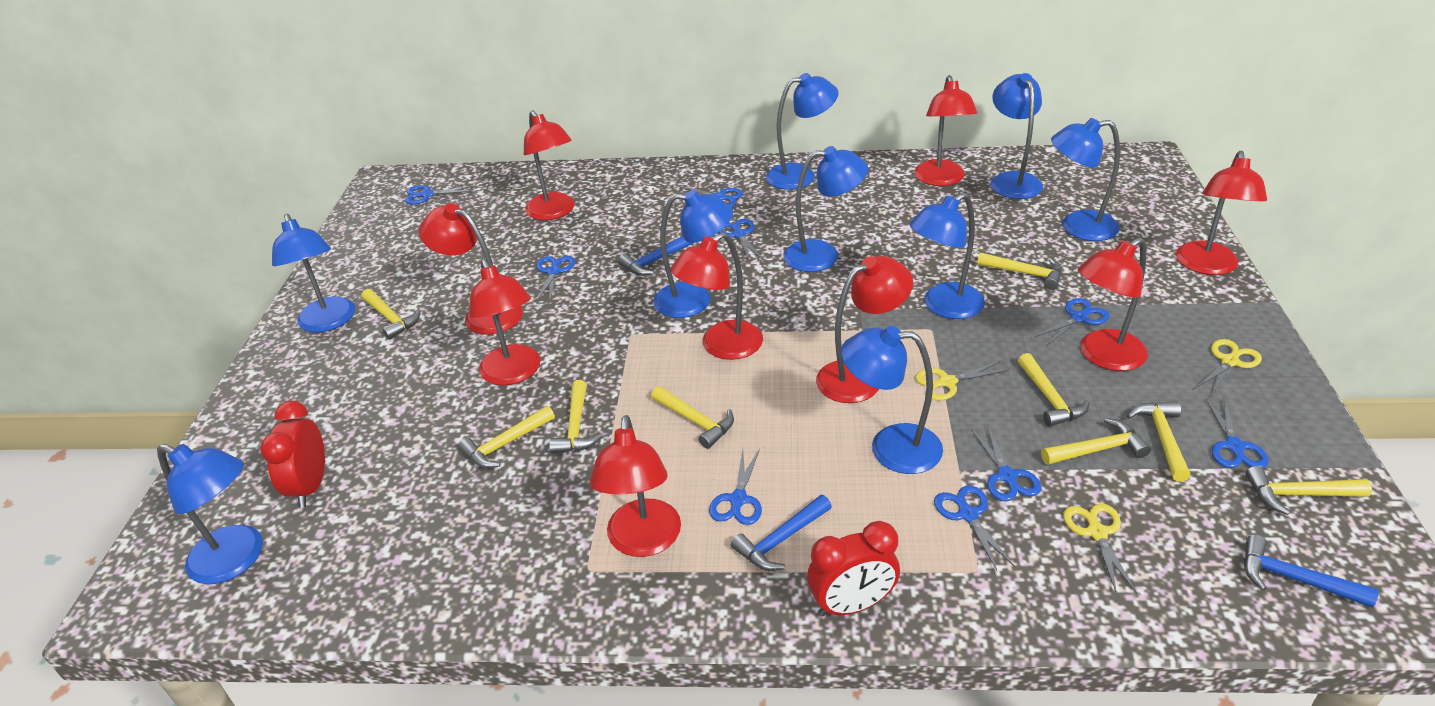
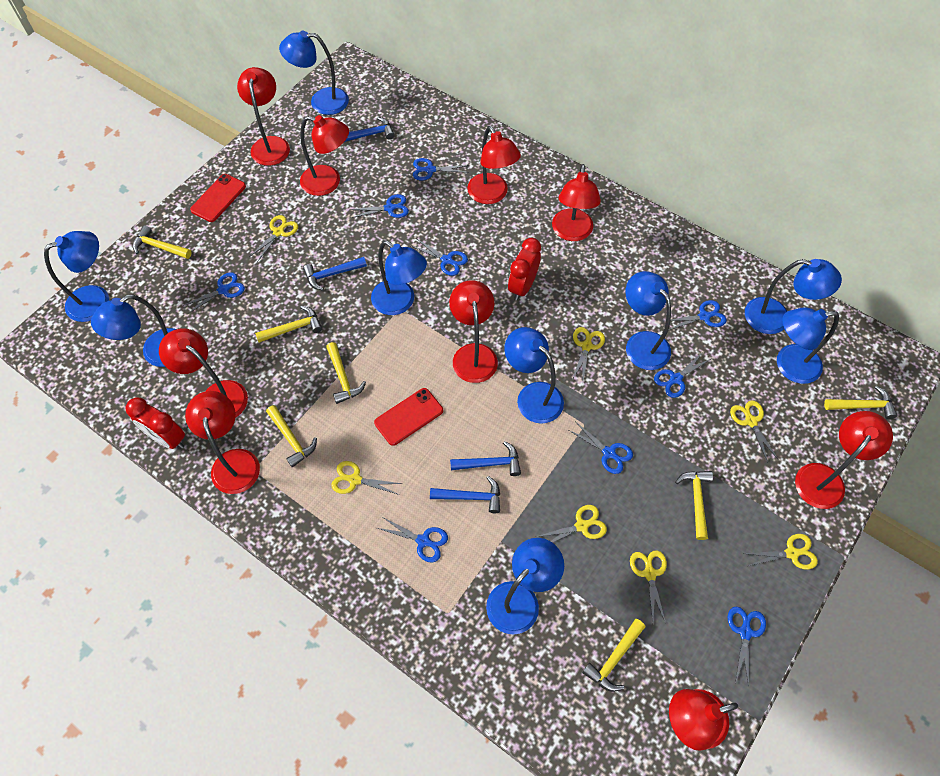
blue hammer: [618,236,693,276] [731,495,832,571] [1244,535,1379,608] = 3 -> [303,257,367,291] [345,117,395,142] [430,476,500,513] [450,441,521,476] = 4
red phone: none = 0 -> [190,174,246,222] [374,388,443,446] = 2
yellow hammer: [362,289,421,340] [458,406,555,468] [549,380,602,454] [651,386,734,449] [977,252,1062,290] [1018,353,1090,427] [1041,418,1151,465] [1127,401,1191,482] [1245,466,1372,515] = 9 -> [133,225,192,259] [255,306,322,343] [266,405,317,467] [326,342,366,404] [582,619,646,692] [675,471,713,540] [824,386,897,419] = 7
yellow scissors: [915,361,1009,400] [1063,504,1137,594] [1195,339,1262,396] = 3 -> [249,215,298,262] [331,461,402,495] [536,505,607,543] [572,327,605,380] [630,550,667,624] [730,400,778,462] [744,534,818,570] = 7

